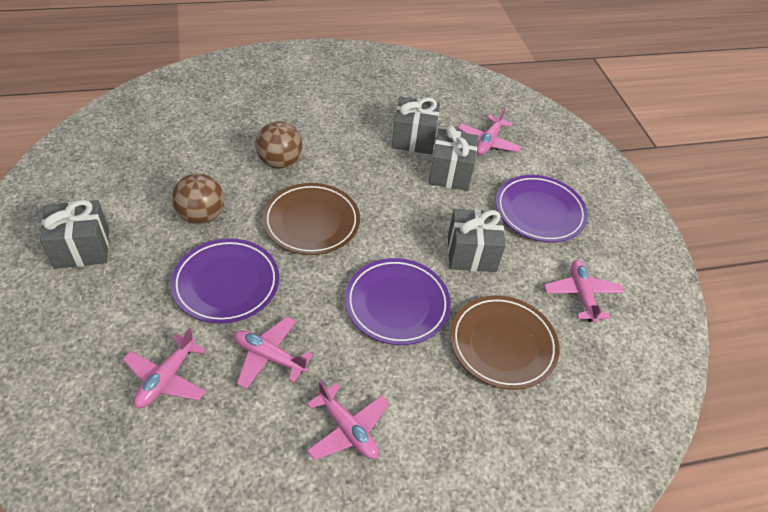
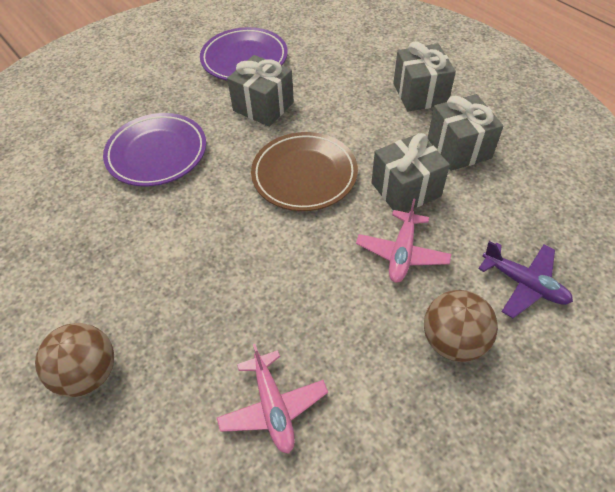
brown plate: [262,183,360,255] [450,295,560,390] = 2 -> [251,132,358,211] = 1
pink plane: [123,327,206,408] [234,317,313,389] [307,380,389,460] [458,107,521,155] [544,260,624,323] = 5 -> [217,344,328,454] [356,198,451,283] = 2
purple plane: none = 0 -> [478,241,573,318] = 1
purple plate: [171,238,279,324] [345,258,451,345] [496,175,588,243] = 3 -> [103,113,206,187] [200,27,288,81] = 2

